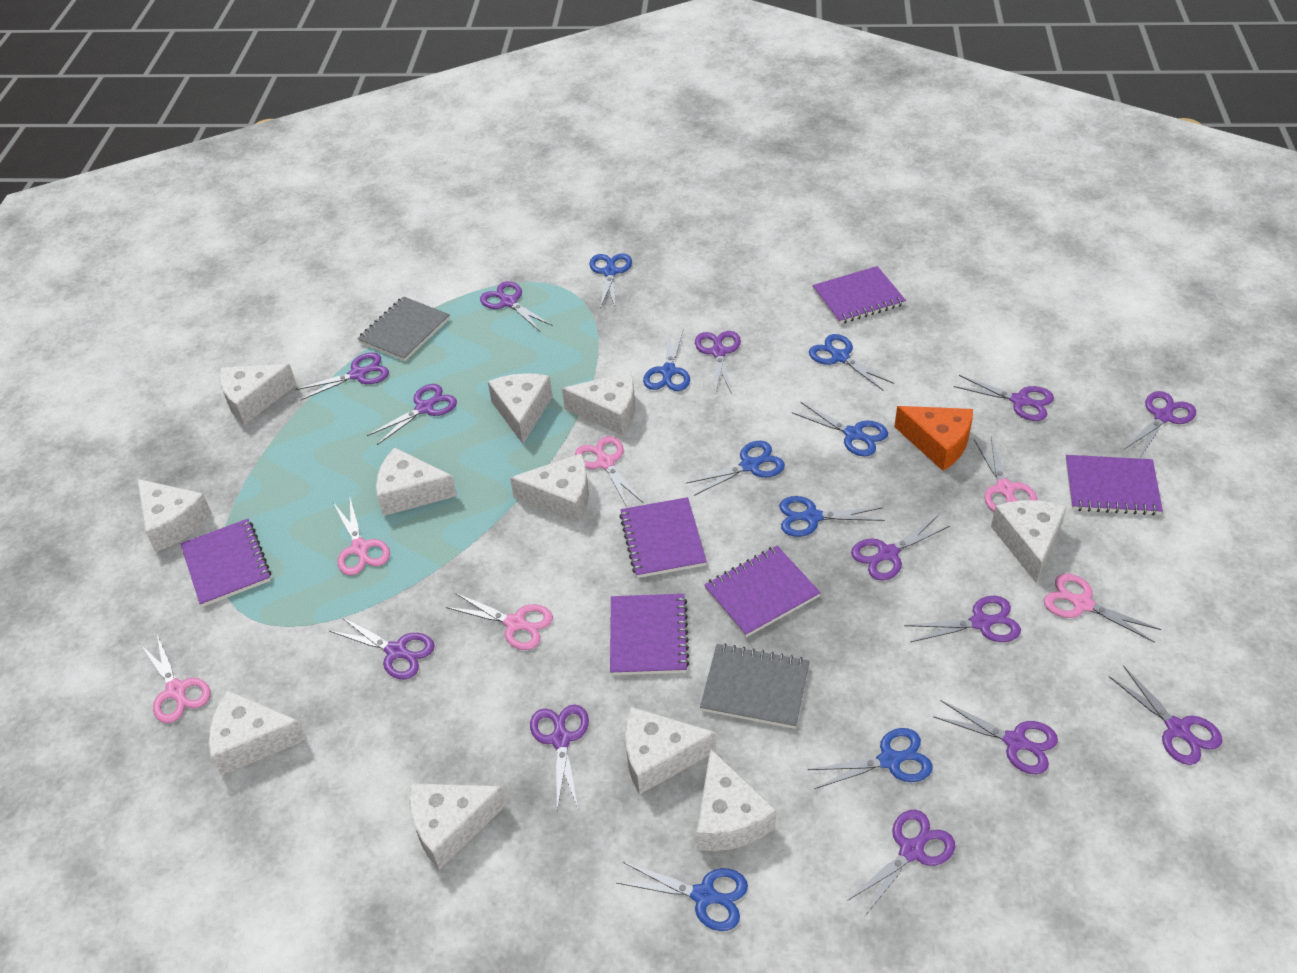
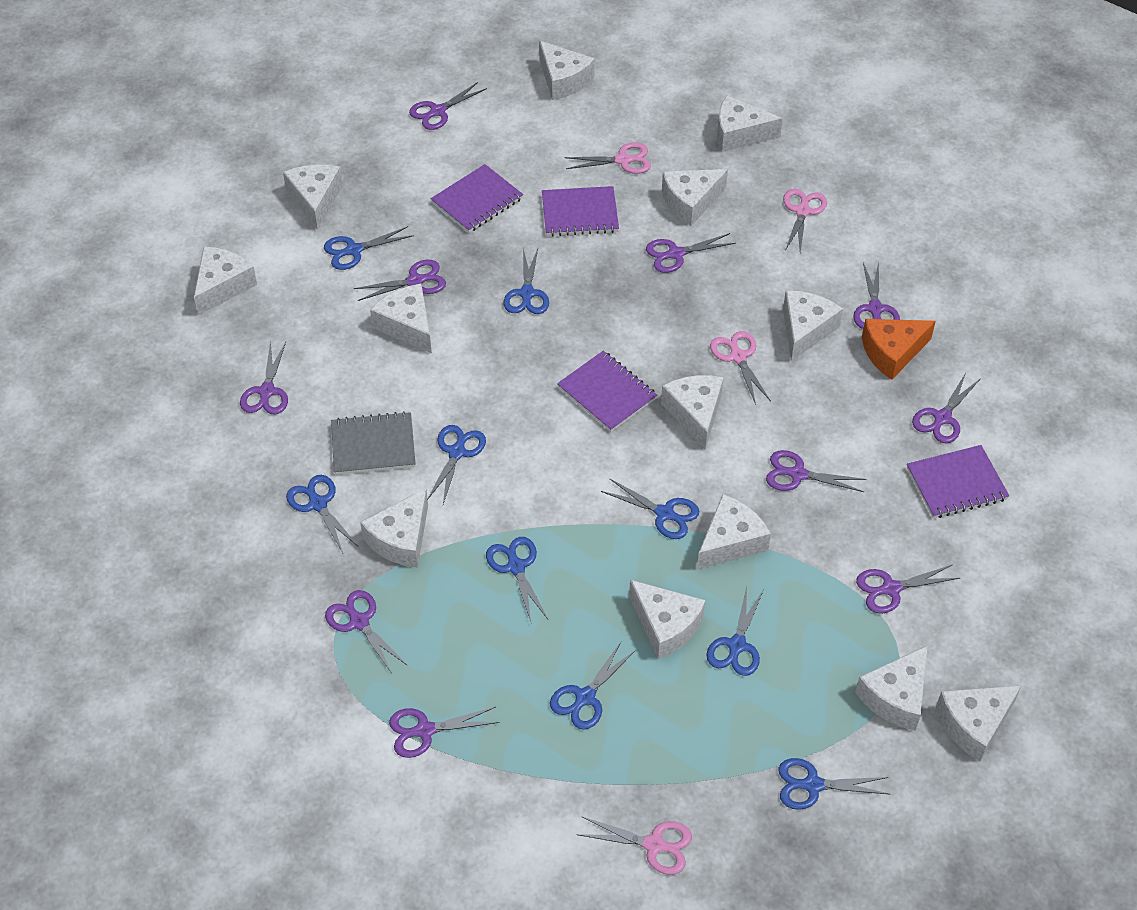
blue scissors: [589,253,632,308] [617,862,748,931] [643,328,690,391] [687,441,785,496] [779,496,885,537] [792,402,888,457] [808,728,933,789] [809,334,894,390] = 8 -> [286,475,359,553] [324,226,414,270] [428,425,486,504] [486,537,548,622] [503,248,549,314] [550,642,636,730] [601,478,699,539] [706,587,764,676] [778,758,889,810] = 9
grey notebook: [357,296,450,361] [700,643,810,729] = 2 -> [331,411,416,475] = 1
pink scissors: [140,635,211,723] [333,498,390,575] [446,592,553,650] [575,436,643,508] [974,437,1037,511] [1044,573,1161,643] = 6 -> [564,142,651,174] [577,816,692,875] [710,331,771,404] [783,189,827,252] = 4
purple notebook: [181,519,271,607] [610,594,690,675] [619,497,707,578] [704,546,821,637] [812,266,906,324] [1065,455,1163,515] = 6 -> [431,164,523,233] [542,186,619,236] [557,351,657,432] [907,445,1009,518] = 4
purple scissors: [295,352,389,401] [329,616,435,680] [367,384,457,445] [480,281,552,331] [530,705,589,810] [695,331,741,394] [847,810,955,917] [851,516,950,580] [904,596,1021,642] [933,700,1058,774] [954,375,1054,421] [1109,666,1222,765] [1125,391,1196,457] = 13 -> [240,341,288,415] [325,590,408,674] [354,260,446,301] [389,707,500,758] [409,82,487,130] [646,233,736,273] [766,450,866,492] [853,262,900,329] [856,565,960,614] [912,373,981,443] = 10
white cheese: [137,479,212,552] [209,690,307,776] [219,364,297,425] [376,448,457,516] [409,783,507,870] [488,373,553,444] [510,454,589,523] [562,371,635,436] [625,707,716,795] [696,748,776,851] [991,500,1067,582] = 11 -> [194,247,257,316] [283,165,343,230] [360,489,428,568] [370,284,432,353] [539,41,595,100] [629,580,706,659] [661,375,724,449] [662,169,728,226] [697,494,771,570] [717,95,783,152] [783,291,843,361] [855,645,928,731] [936,685,1022,762] = 13

